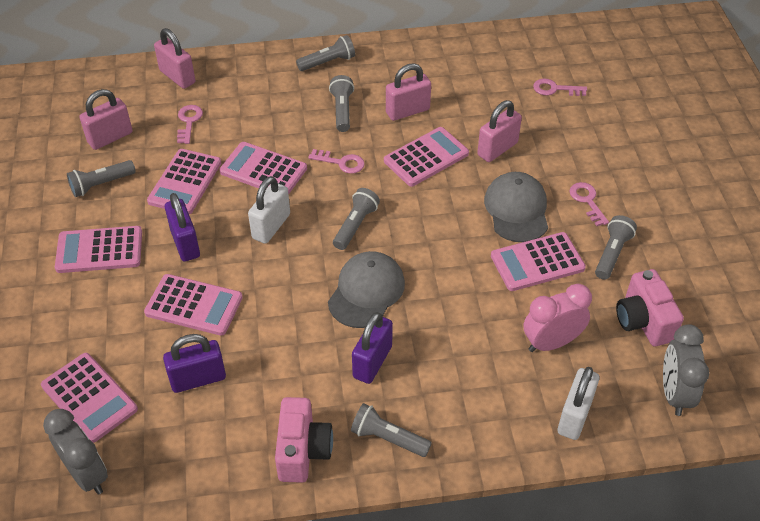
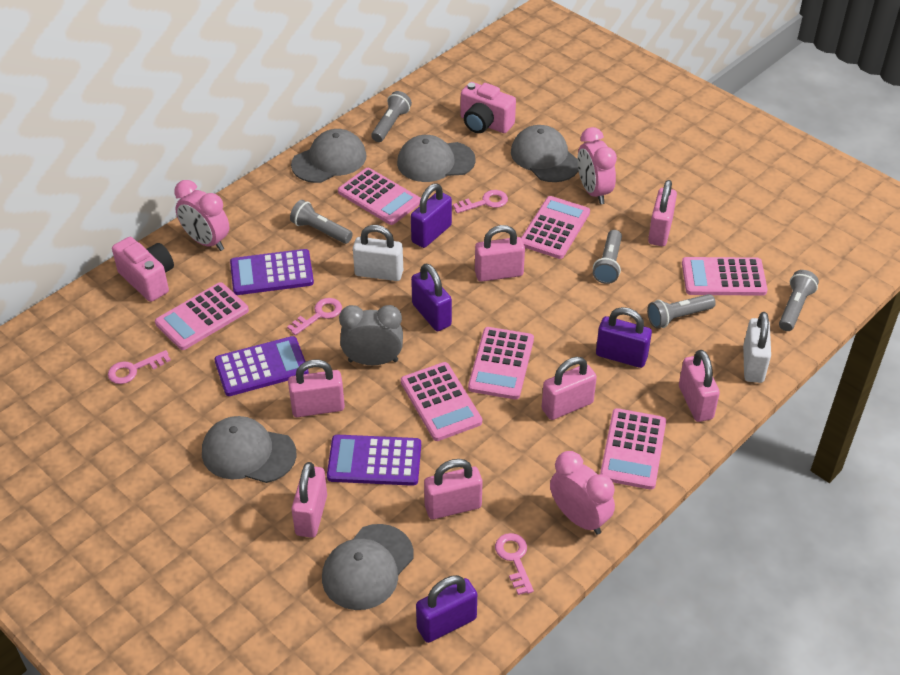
grey cap: [328,251,405,328] [484,172,548,242] = 2 -> [202,416,297,483] [291,129,366,183] [322,524,413,610] [397,135,475,182] [511,125,578,182] = 5
grey clock: [43,409,108,495] [663,324,709,416] = 2 -> [339,305,403,365] = 1
grey flashlight: [67,160,136,197] [296,35,355,71] [329,75,354,132] [333,188,380,250] [351,403,432,457] [595,215,637,280] = 6 -> [290,200,353,244] [371,91,412,142] [593,230,622,284] [647,294,716,328] [779,270,819,331] = 5
pink clock: [523,284,592,352] = 1 -> [174,180,229,251] [550,451,615,535] [577,127,617,204] = 3
pink padlock: [79,89,133,150] [154,28,195,89] [386,63,431,121] [477,100,522,162] = 4 -> [288,360,345,417] [292,462,327,538] [424,459,483,519] [475,225,525,282] [542,357,597,420] [648,180,677,246] [679,350,720,422] = 7
purple calculator: none = 0 -> [214,336,309,396] [230,249,314,295] [327,435,421,486] = 3
purple padlock: [163,334,226,393] [165,193,200,262] [352,312,393,384] = 3 -> [411,183,452,248] [411,263,452,331] [416,575,477,643] [596,307,652,368] = 4

